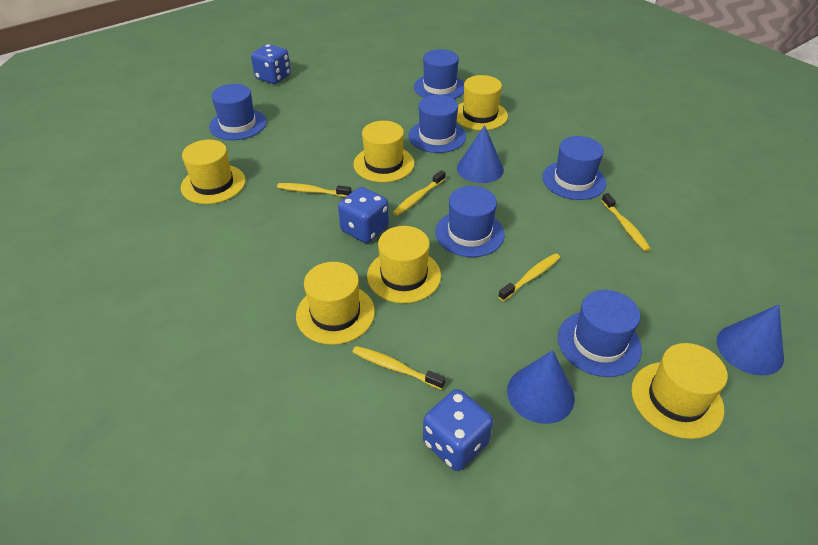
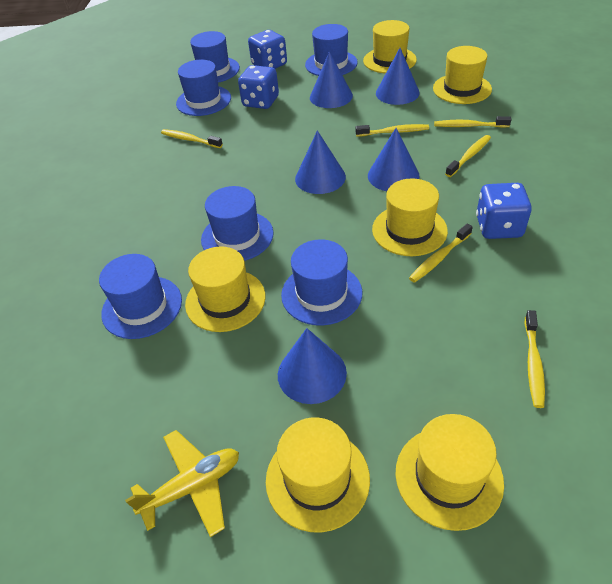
blue cone: [457,125,504,183] [507,350,575,424] [716,305,784,375] = 3 -> [278,328,347,404] [295,130,346,194] [310,52,353,108] [368,128,419,191] [376,48,420,105] = 5
yellow plane: none = 0 -> [125,430,239,537] = 1
yellow toothbrush: [277,183,351,197] [352,346,446,390] [393,170,446,216] [498,253,560,301] [601,193,651,251] = 5 -> [161,129,223,148] [355,124,429,137] [409,224,473,283] [434,116,511,128] [445,135,491,177] [525,310,545,408] = 6

